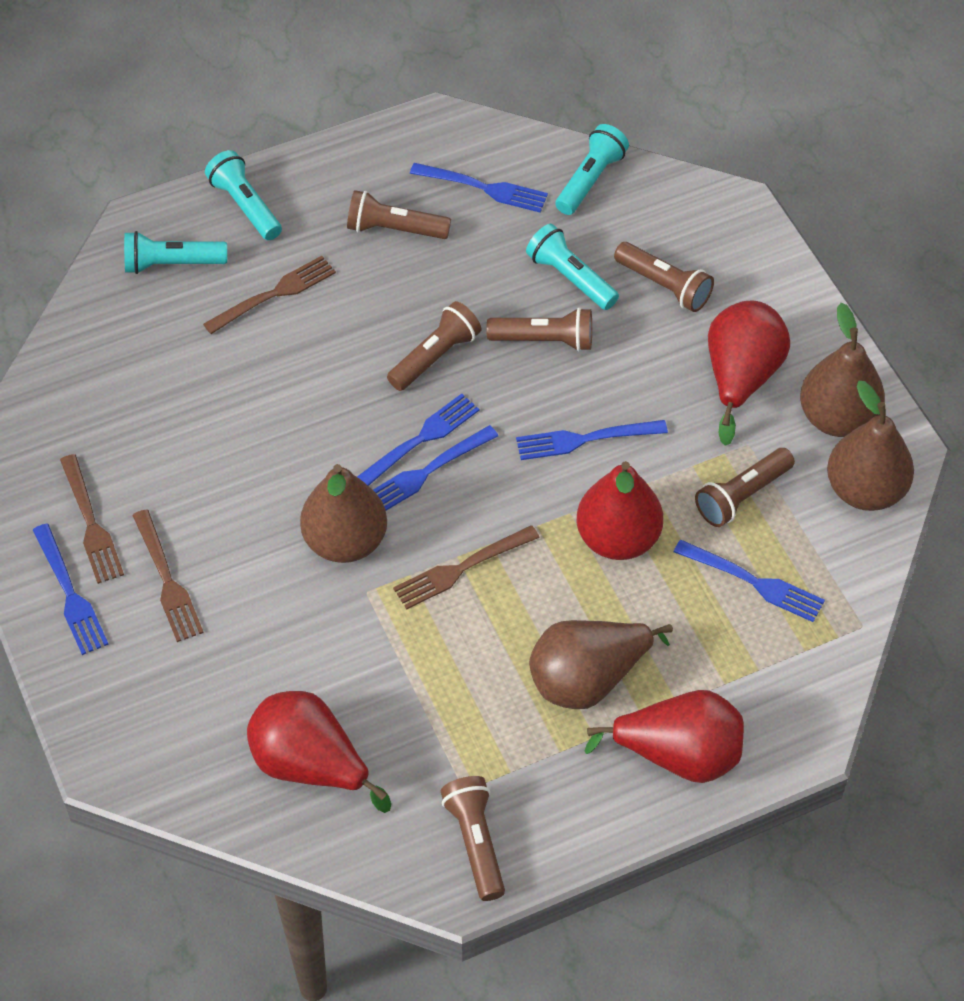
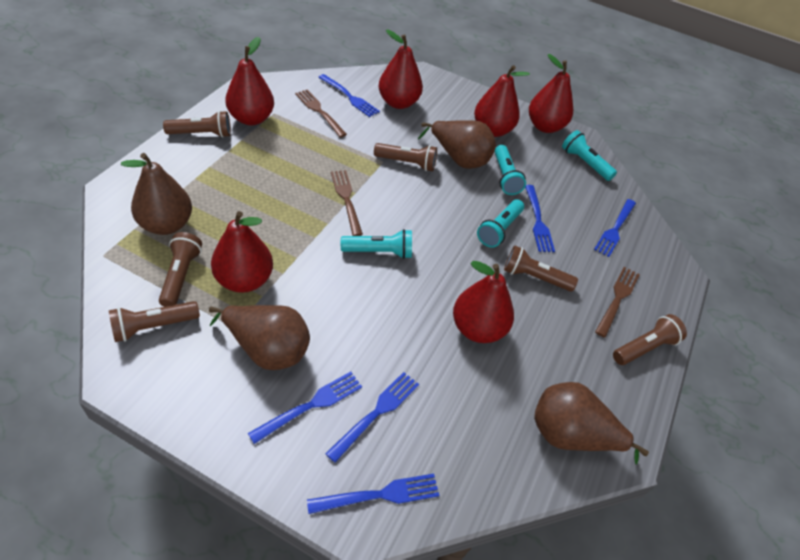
brown fork: [60,454,124,584] [132,509,204,642] [203,256,336,334] [393,525,540,610] = 4 -> [295,89,347,137] [331,170,363,236] [595,267,640,338] = 3
red pear: [247,691,391,813] [577,461,663,560] [585,690,744,783] [708,300,790,446] = 4 -> [211,211,273,293] [225,37,274,125] [379,30,423,109] [453,261,514,343] [474,65,530,137] [529,54,573,133] = 6

